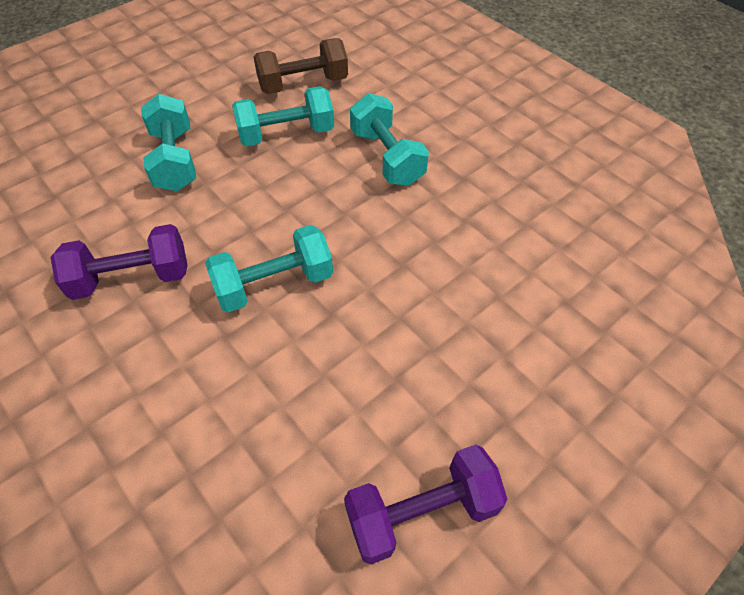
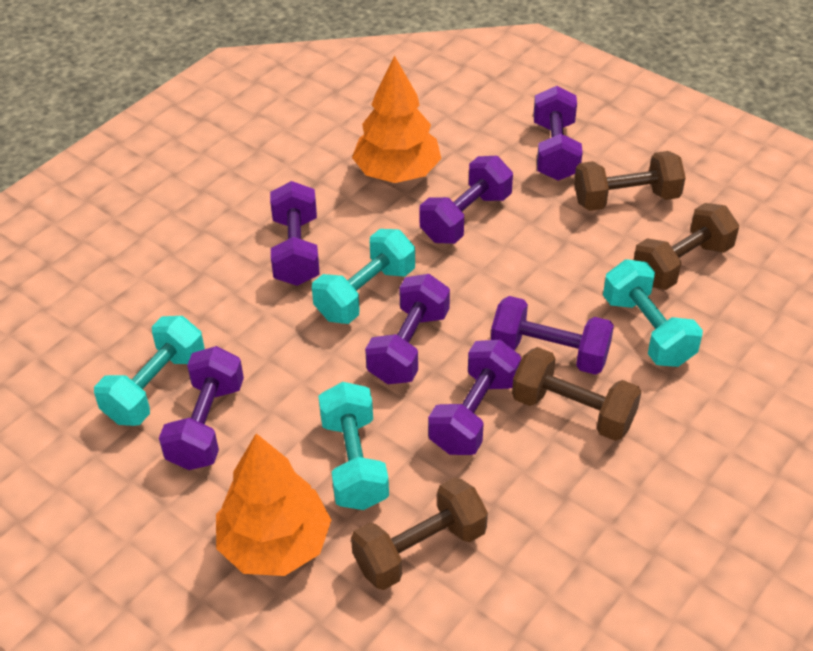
brown dumbbell: [254,38,348,94] = 1 -> [351,477,488,590] [512,347,641,441] [574,151,686,211] [634,203,739,290] = 4
orange tree: none = 0 -> [216,433,331,576] [352,55,441,183] = 2
purple dumbbell: [50,224,188,300] [344,444,507,565] = 2 -> [159,346,244,470] [270,181,320,286] [365,274,450,384] [420,156,513,244] [428,340,521,455] [491,296,614,375] [533,86,583,181] = 7

